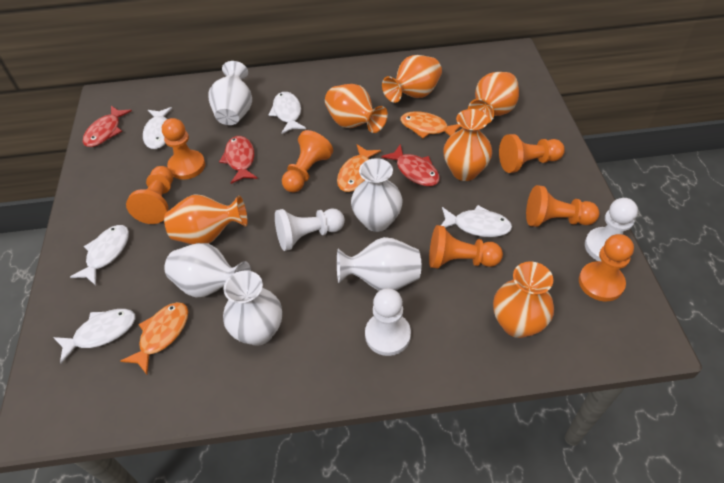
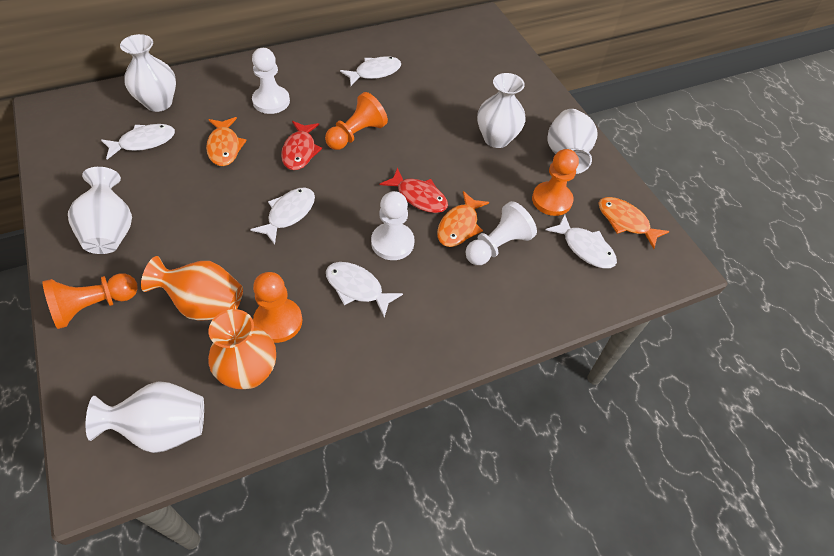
orange pawn: [126,166,173,224] [162,118,205,180] [282,130,333,193] [429,225,503,269] [499,134,565,173] [526,185,599,227] [579,234,634,301] = 7 -> [42,273,138,329] [253,272,303,343] [325,92,388,150] [532,149,579,216] = 4
orange vase: [164,194,248,244] [325,84,388,133] [382,55,442,103] [443,109,492,181] [468,72,519,123] [493,262,554,338] = 6 -> [141,256,243,321] [208,309,276,389] = 2
red fish: [83,106,132,147] [219,136,258,184] [381,144,440,186] = 3 -> [281,121,322,170] [380,167,448,213] = 2

